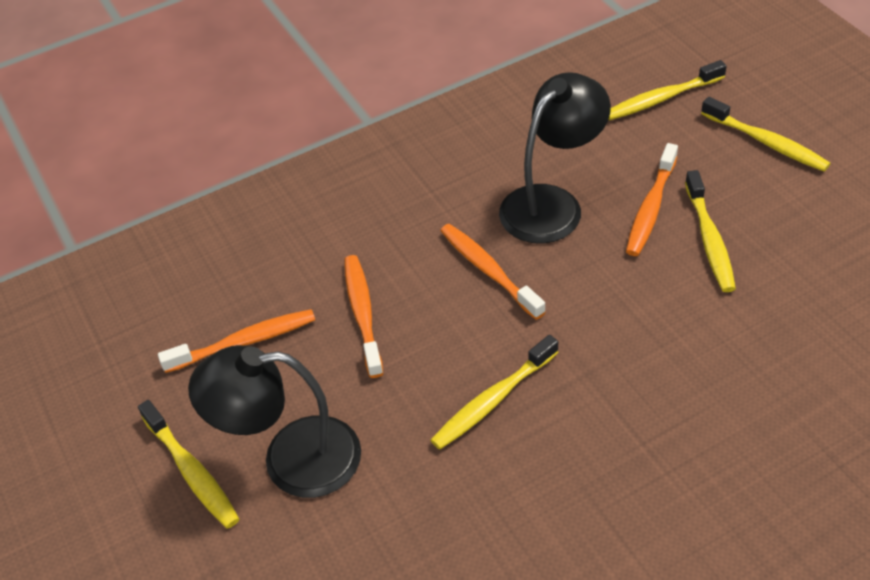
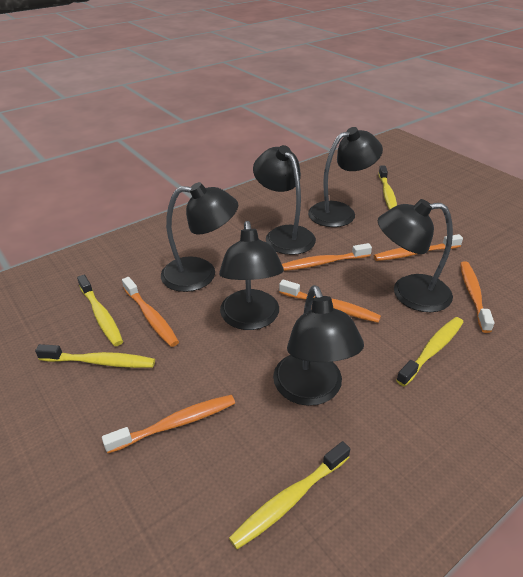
black lamp: [188,345,361,498] [499,72,611,244] = 2 -> [161,182,238,292] [219,221,284,330] [253,145,316,255] [273,285,364,406] [308,127,383,227] [378,199,453,312] = 6
orange toothbrush: [158,309,315,373] [344,255,383,378] [440,224,545,320] [626,143,678,256] = 4 -> [102,395,235,453] [122,277,179,347] [279,280,381,323] [282,243,372,271] [374,234,463,261] [460,261,495,333] = 6

